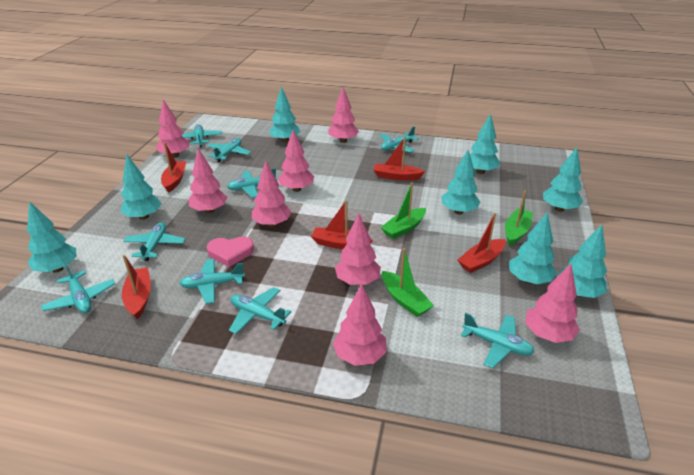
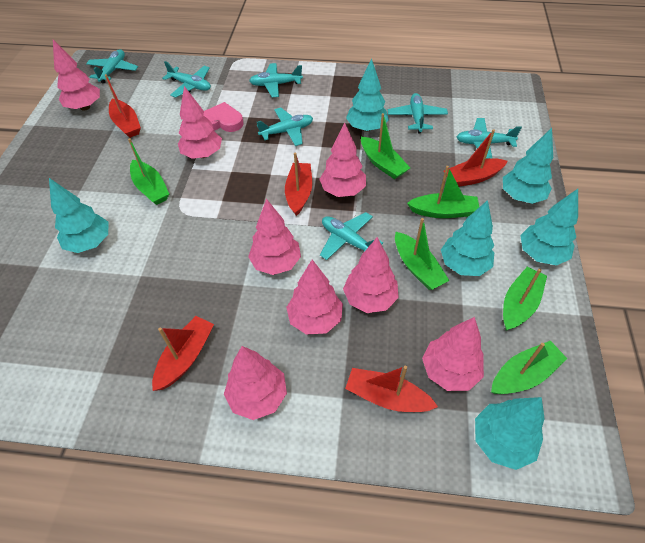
green boat: [380,182,426,239] [382,248,434,317] [505,190,533,246] = 3 -> [128,138,169,205] [361,113,410,179] [395,218,450,290] [407,166,479,218] [491,341,567,394] [503,267,547,331] = 6
turquoise plane: [41,263,115,313] [123,222,185,261] [179,259,245,304] [181,124,222,148] [208,138,251,162] [227,168,277,198] [229,287,291,334] [380,126,419,153] [461,313,534,368] = 9 -> [86,49,138,84] [162,61,211,98] [249,63,303,97] [257,108,313,146] [320,212,383,260] [388,93,448,133] [457,118,522,158] = 7
turquoise tree: [27,201,76,273] [121,154,162,220] [269,87,300,143] [441,150,480,214] [470,114,500,174] [509,212,557,284] [543,147,583,212] [557,224,607,298] = 8 -> [49,178,108,253] [346,58,389,132] [441,200,494,276] [475,397,545,470] [503,128,553,204] [520,189,578,266] = 6

